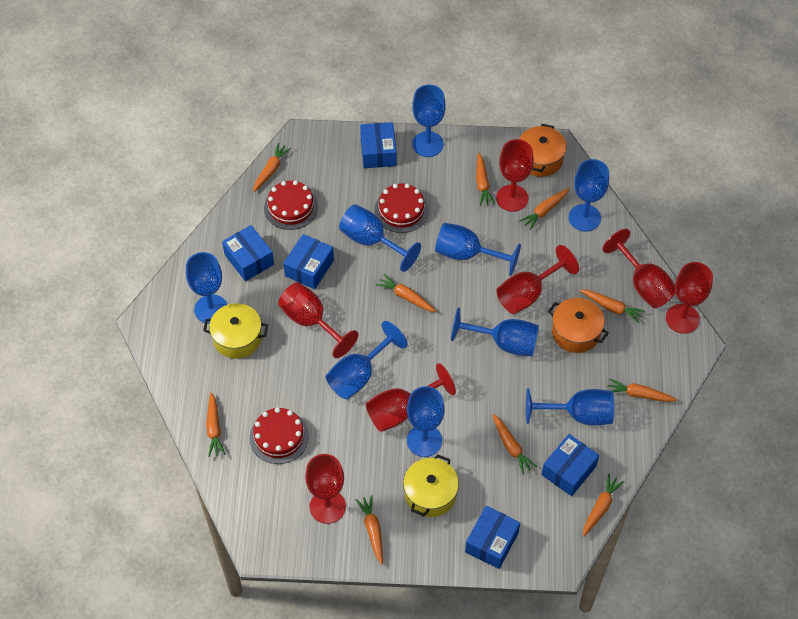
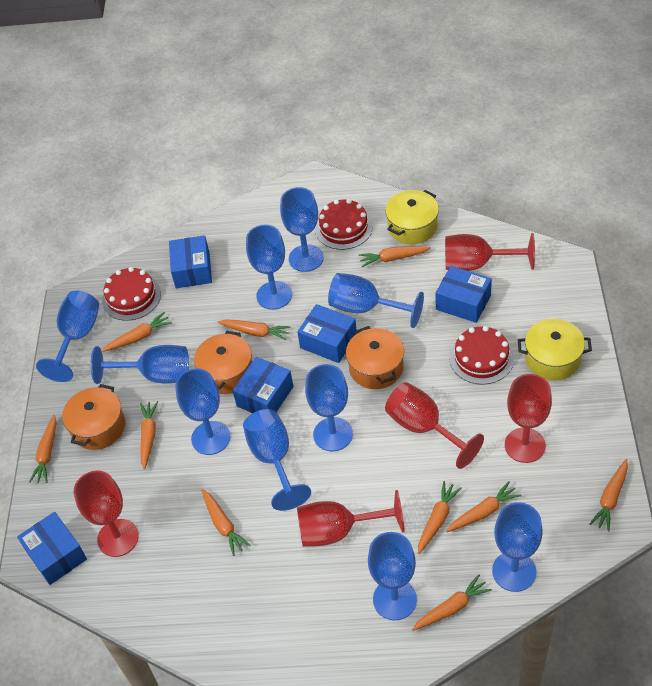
blue goblet: [186,252,227,324] [326,321,407,399] [339,205,421,272] [407,386,445,457] [412,85,446,157] [435,223,521,276] [451,307,539,356] [526,388,614,425] [569,159,609,231] = 9 -> [36,291,99,382] [91,345,189,384] [175,369,230,455] [243,409,311,511] [246,225,292,310] [280,187,324,272] [305,364,353,451] [328,273,424,328] [368,532,417,620] [492,502,543,592] = 10
orange pot: [520,124,567,177] [548,298,609,353] = 2 -> [62,384,125,450] [194,331,252,394] [346,326,404,389] = 3
red goblet: [278,282,358,358] [305,454,346,524] [366,363,456,432] [496,139,534,212] [496,245,579,314] [603,229,675,308] [666,262,713,334] = 7 -> [74,471,139,557] [297,490,405,547] [385,382,484,469] [445,233,535,271] [505,374,552,463] = 5

